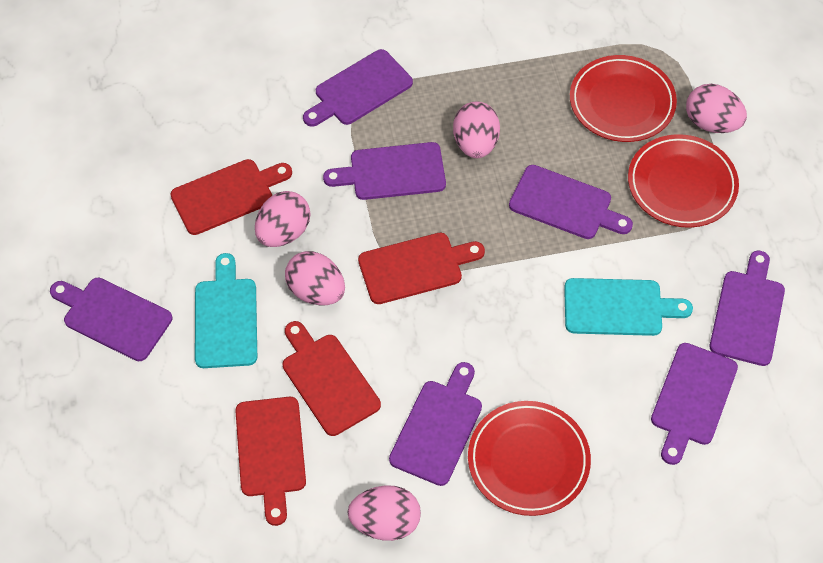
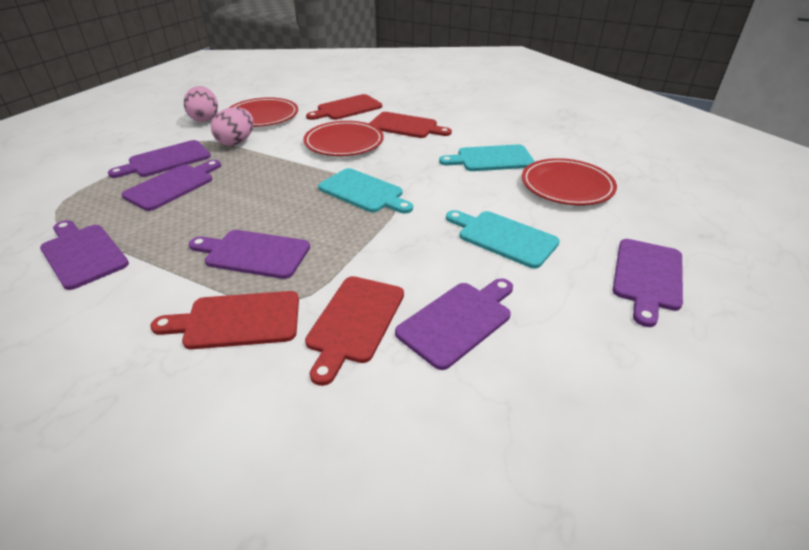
pink egg: [255,191,310,247] [285,251,345,305] [348,485,421,541] [453,101,500,158] [686,84,747,133] = 5 -> [184,86,218,122] [211,107,254,146] = 2
purple cutting board: [50,278,172,361] [303,49,413,127] [323,142,446,200] [389,362,482,486] [509,165,633,239] [651,343,738,465] [710,250,785,366] = 7 -> [40,220,129,290] [108,140,211,178] [121,160,221,211] [189,230,310,279] [395,278,513,370] [613,239,683,327] = 6
turquoise cutting board: [195,253,257,368] [564,278,693,336] = 2 -> [318,168,413,214] [439,144,535,171] [446,210,560,269] = 3

